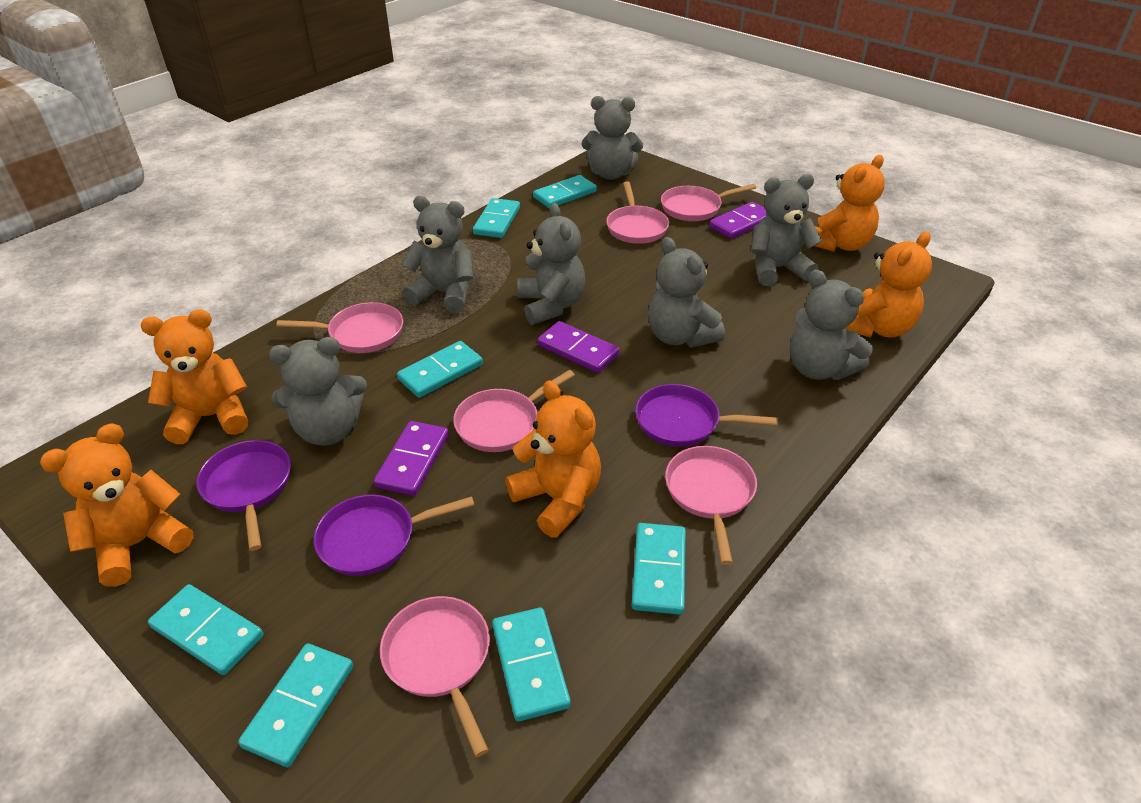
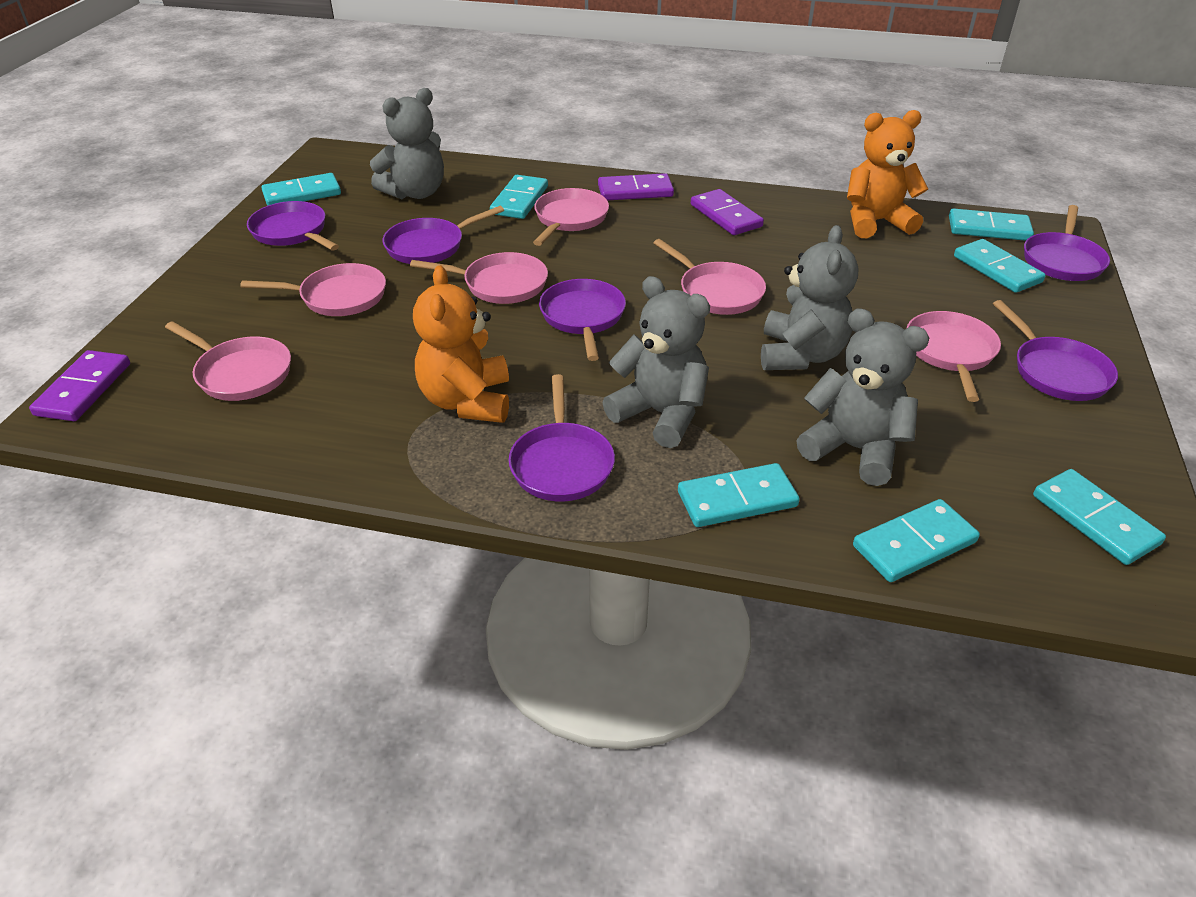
grey teddy bear: [269,337,367,446] [401,196,474,313] [517,203,586,325] [582,96,643,180] [648,237,725,347] [751,174,822,286] [790,270,873,380] = 7 -> [370,88,444,199] [603,276,710,448] [761,225,858,370] [796,308,929,486] = 4
orange teddy bear: [40,424,194,587] [141,309,248,444] [505,380,601,537] [815,155,885,252] [846,232,932,338] = 5 -> [413,265,509,423] [847,110,928,238] = 2
purple pan: [196,440,291,551] [314,495,474,576] [635,384,778,447] = 3 -> [247,201,339,251] [383,206,504,264] [509,374,615,502] [539,279,626,361] [993,300,1118,401] [1024,205,1110,281] = 6

